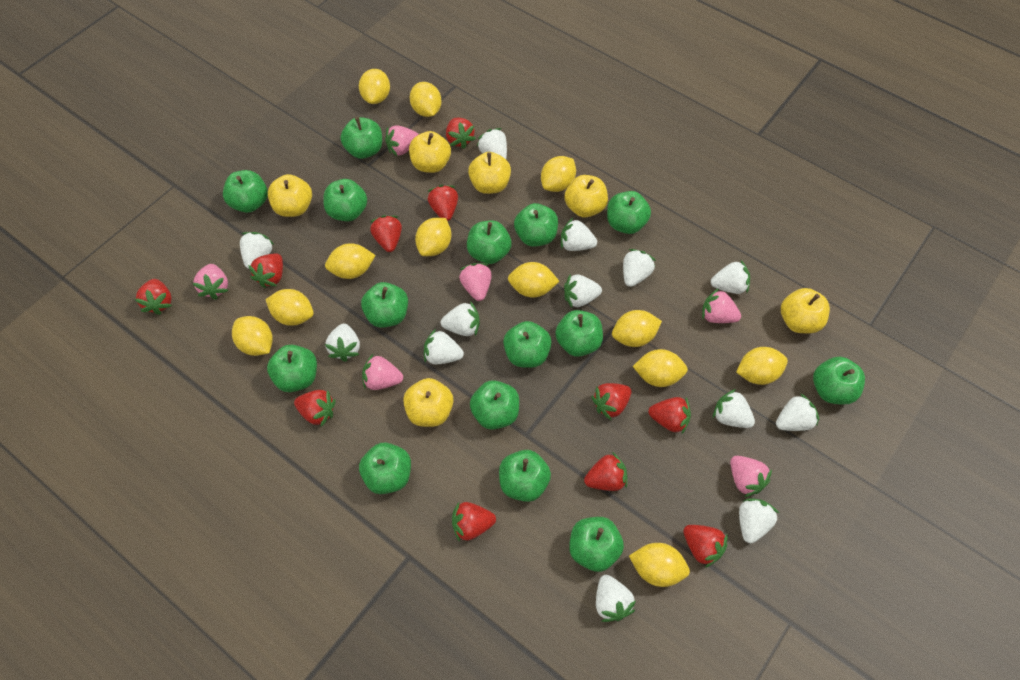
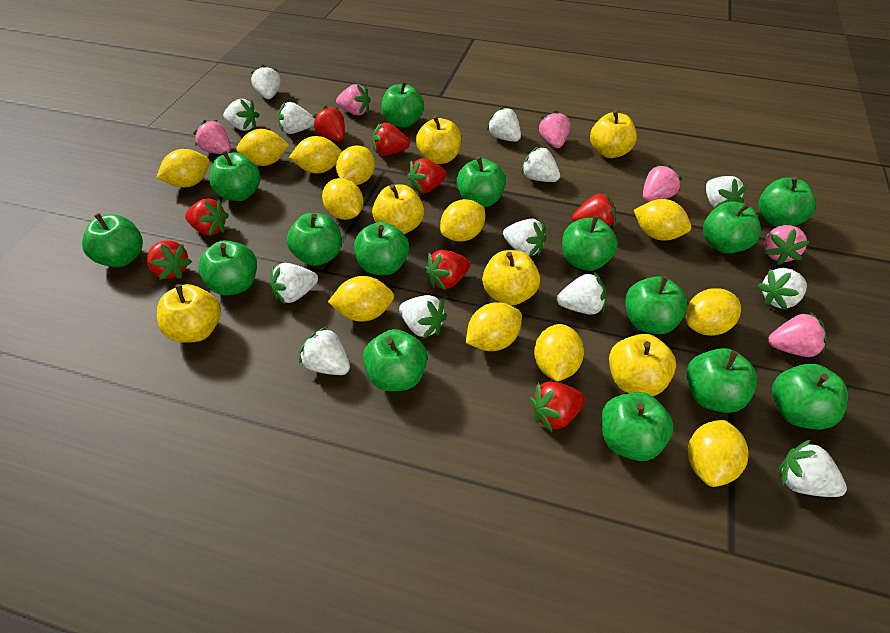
red strawberry: [135,279,172,315] [248,253,283,288] [294,390,336,427] [370,215,402,252] [428,185,458,221] [446,117,476,149] [452,502,496,542] [584,452,627,491] [591,383,631,420] [648,397,691,434] [683,525,727,568] = 11 -> [147,240,192,280] [185,198,229,236] [313,106,345,141] [372,123,410,156] [407,158,447,193] [425,250,470,290] [530,381,585,432] [572,192,616,228] = 8

